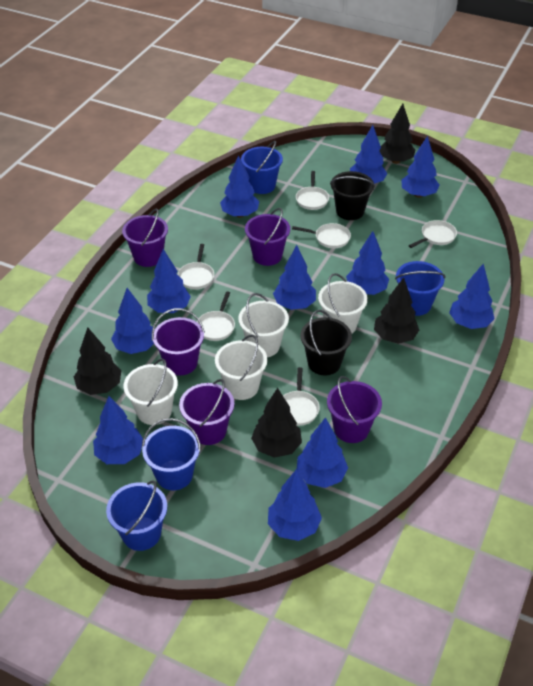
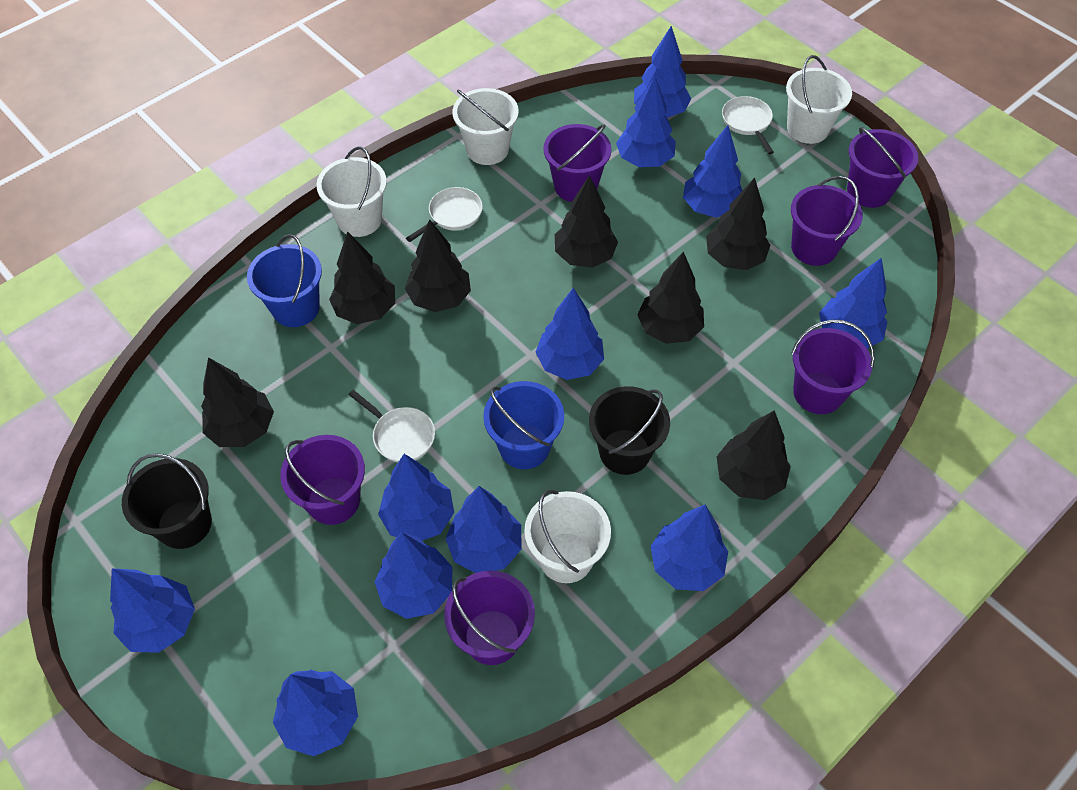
black tree: [74,327,121,395] [251,388,302,458] [374,277,419,344] [379,104,415,164] = 4 -> [201,357,274,447] [329,231,395,324] [405,219,471,312] [555,175,618,268] [637,251,704,344] [706,177,770,270] [717,410,791,500] = 7
blue bucket: [106,480,167,551] [142,418,201,490] [241,141,283,194] [395,261,446,316] = 4 -> [247,234,322,327] [483,381,564,469] = 2
purple bucket: [122,209,168,267] [152,308,205,375] [179,379,234,445] [245,208,290,266] [327,376,382,443] = 5 -> [280,435,365,525] [444,571,535,665] [544,124,612,202] [791,176,863,266] [791,320,875,414] [847,127,918,208] = 6
white pan: [178,244,214,289] [197,291,235,341] [283,367,320,426] [292,223,351,248] [296,171,329,210] [409,220,457,248] = 6 -> [349,390,435,462] [406,187,483,242] [722,96,774,154] = 3

